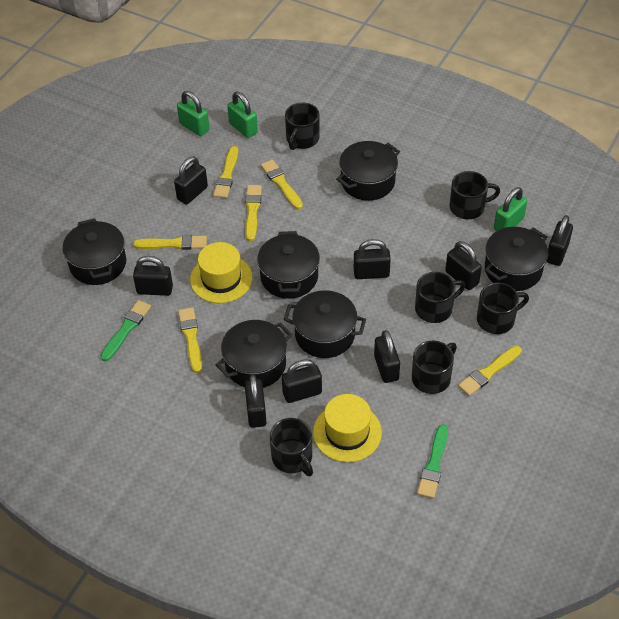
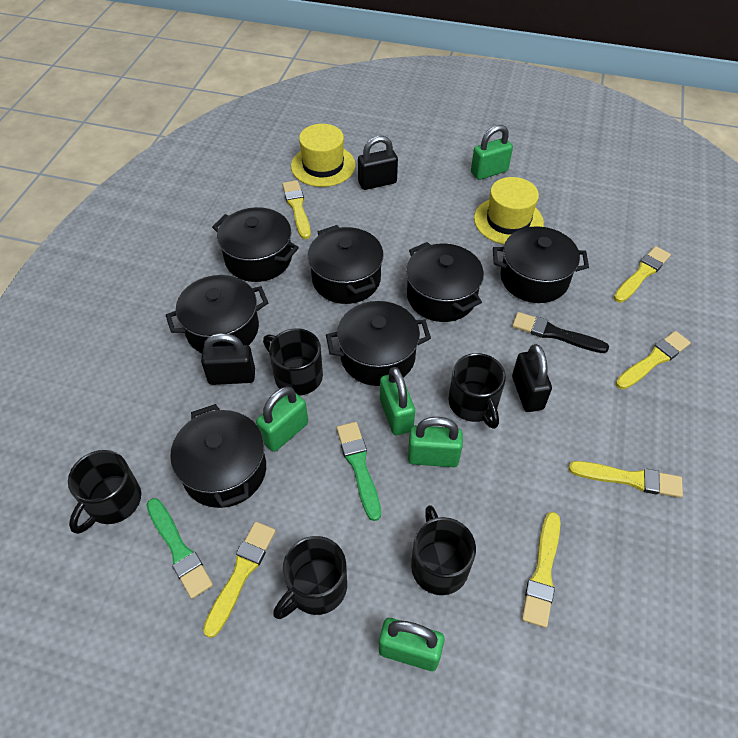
black brush: none = 0 -> [512,312,609,353] = 1
black mug: [270,418,313,476] [285,103,320,150] [412,341,457,394] [415,272,465,323] [450,171,500,219] [477,282,529,334] = 6 -> [68,450,141,534] [263,328,323,396] [273,536,347,619] [411,505,476,595] [448,353,506,429] = 5
black padlock: [133,256,173,296] [174,156,208,204] [245,375,267,428] [282,359,322,403] [354,239,391,279] [374,330,400,383] [445,241,482,290] [546,215,573,266] = 8 -> [201,333,255,385] [358,136,398,190] [512,344,552,412] = 3
black pot: [62,218,126,285] [216,320,292,388] [257,231,320,299] [284,290,366,358] [336,141,400,201] [485,227,548,291] = 6 -> [166,275,268,353] [170,404,266,508] [212,207,299,282] [308,225,384,304] [326,301,431,386] [406,242,484,322] [493,226,589,303] = 7
green padlock: [177,91,210,136] [227,92,258,138] [494,187,527,231] = 3 -> [256,387,308,452] [379,618,444,671] [380,367,415,435] [408,417,463,467] [471,125,513,180] = 5

